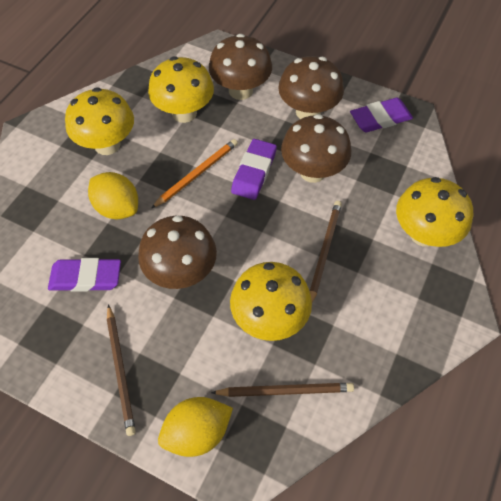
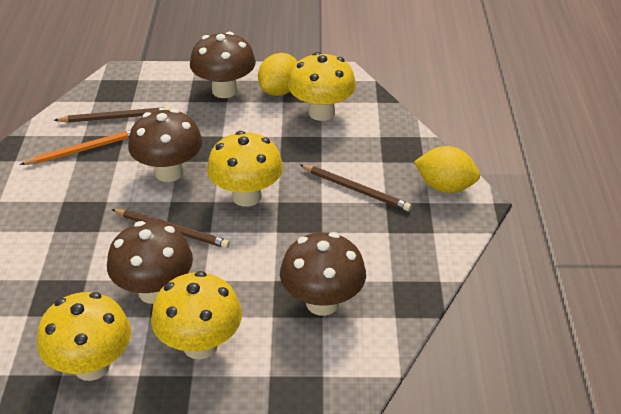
purple eraser: [48,258,121,292] [231,139,277,200] [350,98,413,132] = 3 -> none = 0

